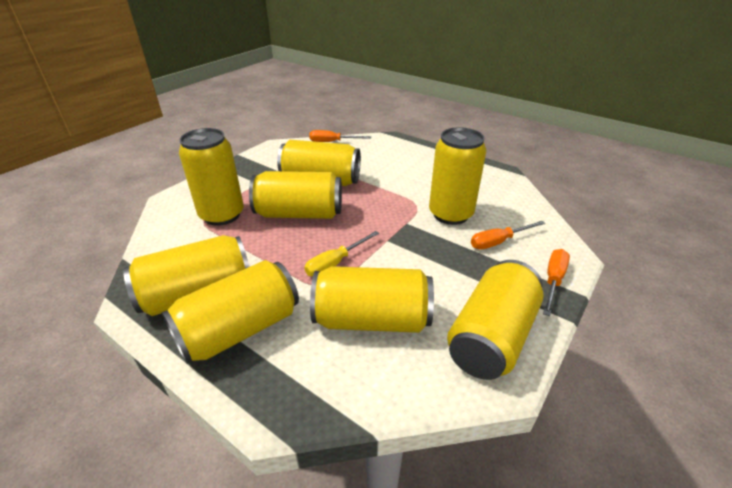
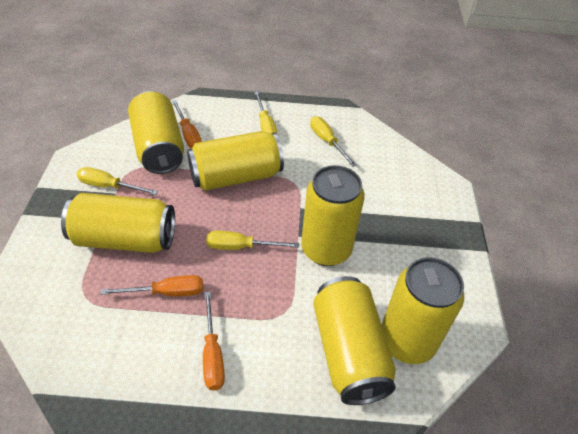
yellow can: [123,235,250,316] [162,260,299,364] [179,128,244,226] [249,171,342,219] [277,140,361,186] [310,266,434,333] [429,127,486,225] [447,260,543,380] = 8 -> [61,193,175,253] [128,91,184,174] [187,131,284,191] [301,165,365,266] [313,276,396,405] [382,257,464,364] = 6
yellow screwdriver: [304,231,379,277] = 1 -> [77,167,158,195] [206,231,299,250] [254,92,277,134] [310,116,357,167] = 4

